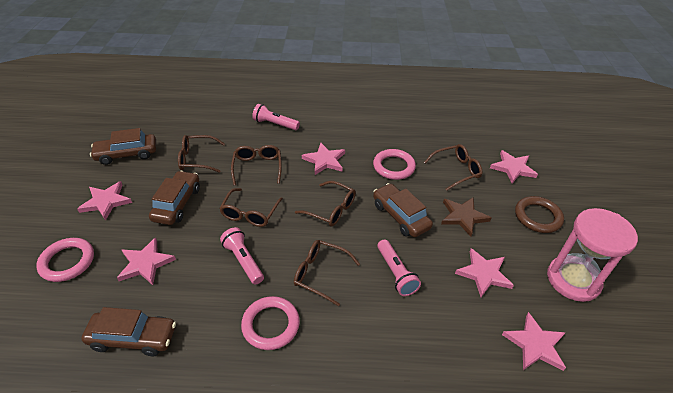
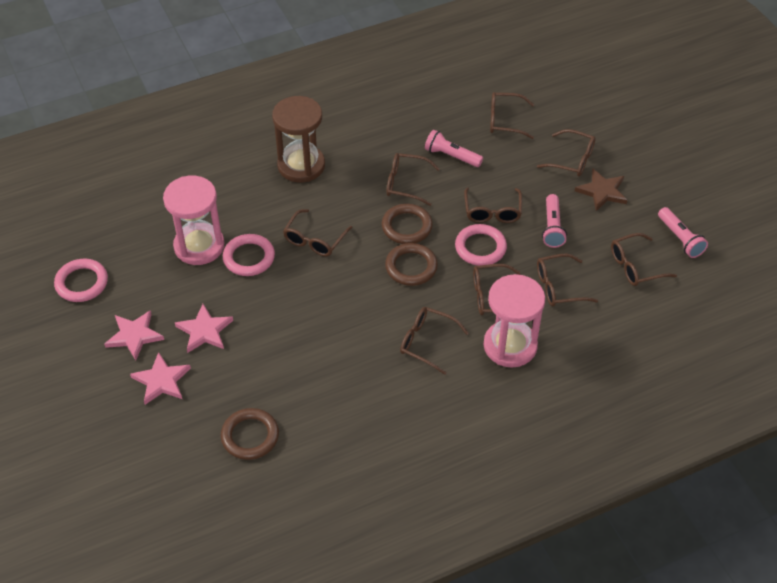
brown car: [81,307,176,356] [90,128,156,165] [149,171,200,225] [373,183,433,237] = 4 -> none = 0
brown glasses: [178,135,225,173] [219,188,283,227] [231,145,282,185] [294,240,360,306] [295,181,356,226] [424,144,482,190] = 6 -> [283,209,353,256] [387,153,440,206] [400,307,469,375] [464,188,522,223] [473,264,521,315] [490,92,534,139] [537,129,596,176] [537,254,598,306] [611,233,677,286] = 9
brown hourglass: none = 0 -> [272,96,325,182] = 1
brown ring: [515,196,564,233] = 1 -> [221,408,279,460] [382,204,433,244] [385,243,438,286] = 3
pink hourglass: [547,208,638,302] = 1 -> [163,175,224,265] [484,274,545,368] = 2
pink star: [77,181,132,221] [117,237,176,285] [302,143,345,175] [455,248,514,297] [490,150,538,184] [502,312,566,371] = 6 -> [104,310,164,360] [130,352,191,405] [175,304,233,353] = 3

